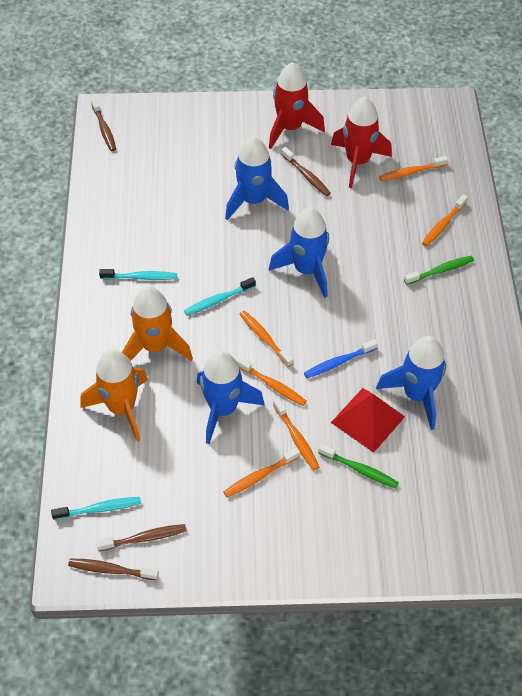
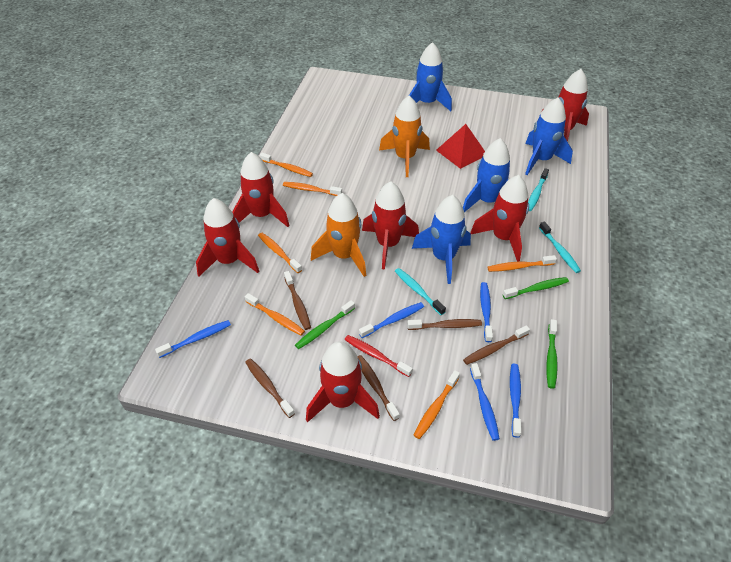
blue toothbrush: [304,339,378,378] = 1 -> [155,320,231,358] [359,302,424,338] [470,363,500,441] [480,282,493,342] [510,364,521,438] = 5
brown toothbrush: [68,558,159,580] [91,98,116,151] [96,524,186,551] [281,147,331,196] = 4 -> [245,358,295,418] [284,271,311,330] [357,355,400,421] [407,319,482,330] [463,325,530,365] = 5
green toothbrush: [318,443,399,488] [404,256,474,285] = 2 -> [295,300,355,349] [503,277,569,299] [546,319,558,389] = 3
red rocket: [269,62,325,149] [331,97,392,188] = 2 -> [196,198,259,277] [232,152,290,227] [306,341,380,422] [362,181,419,270] [470,175,529,262] [542,69,589,142] = 6
red toothbrush: none = 0 -> [344,335,413,377] = 1

